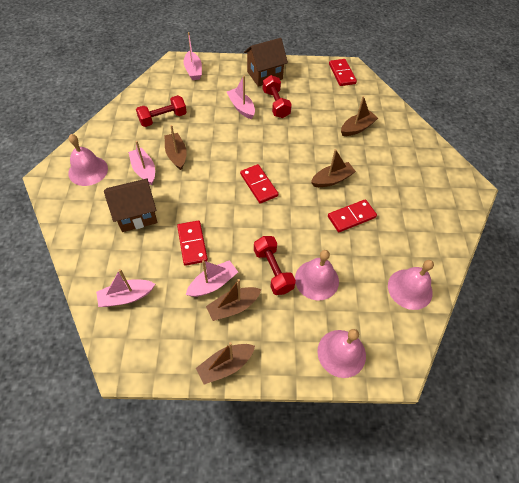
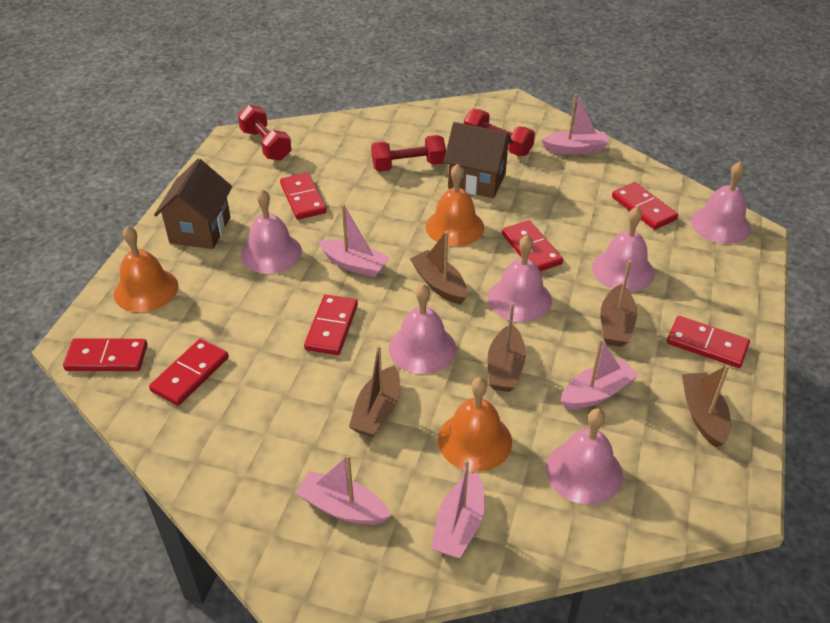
orange bell: none = 0 -> [114,226,178,312] [426,164,484,246] [438,377,512,472] = 3
pink bell: [68,134,108,186] [295,250,339,300] [317,329,366,378] [388,260,434,310] = 4 -> [241,190,302,274] [389,284,456,374] [488,235,552,322] [546,409,623,505] [592,207,655,292] [691,161,751,244] = 6
red domino: [177,221,208,266] [240,164,278,204] [328,199,377,232] [329,59,357,86] = 4 -> [63,338,148,371] [149,338,229,406] [280,173,327,220] [304,295,358,355] [502,220,563,271] [612,182,678,230] [667,316,750,368] = 7

